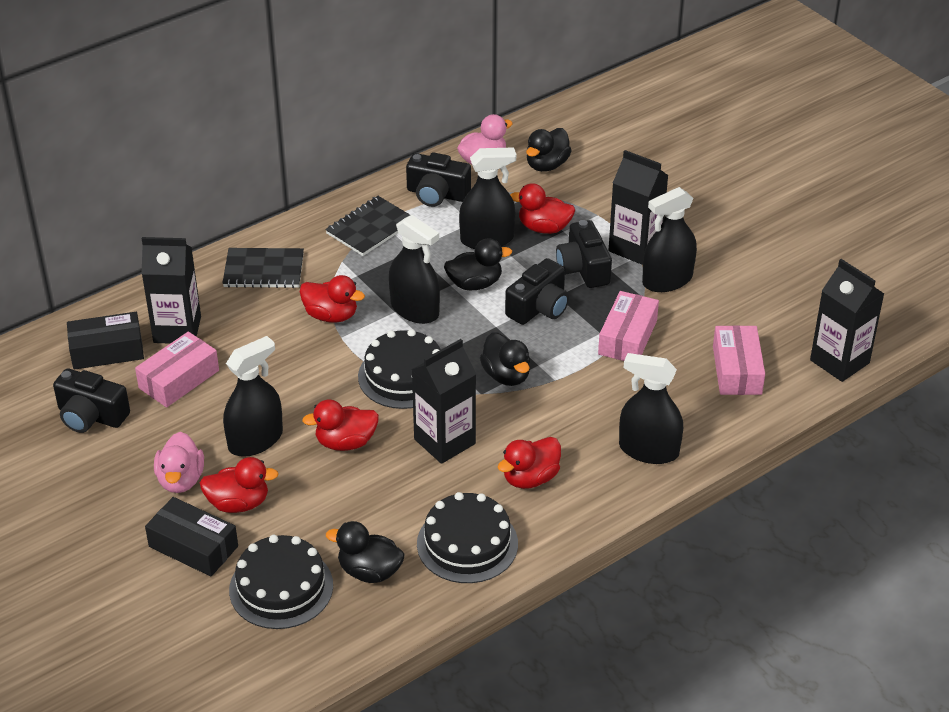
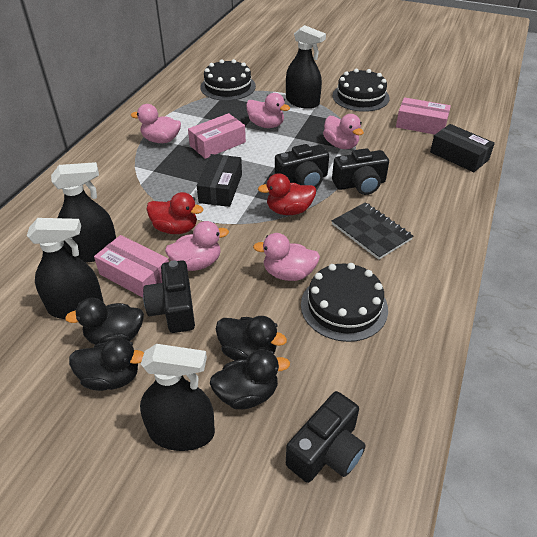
black carton: [142,237,201,343] [411,339,476,464] [609,150,669,265] [810,259,884,382] = 4 -> none = 0
black notebook: [222,248,304,288] [325,196,410,256] = 2 -> [332,202,413,260] = 1
black spray bottle: [223,336,283,457] [389,215,440,324] [459,147,516,249] [619,353,683,464] [642,187,697,292] = 5 -> [27,218,103,319] [51,162,116,263] [140,344,215,451] [286,25,326,109] = 4
pink duck: [154,432,204,493] [457,114,513,165] = 2 -> [131,104,181,143] [165,221,229,271] [246,93,290,128] [253,233,320,281] [323,114,364,149] = 5
red duck: [200,457,278,513] [300,275,365,323] [302,400,379,451] [498,437,561,489] [510,183,575,234] = 5 -> [146,192,203,234] [258,173,316,215] = 2

